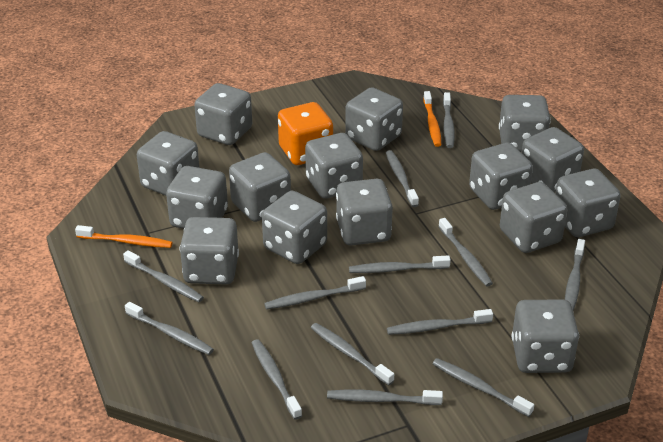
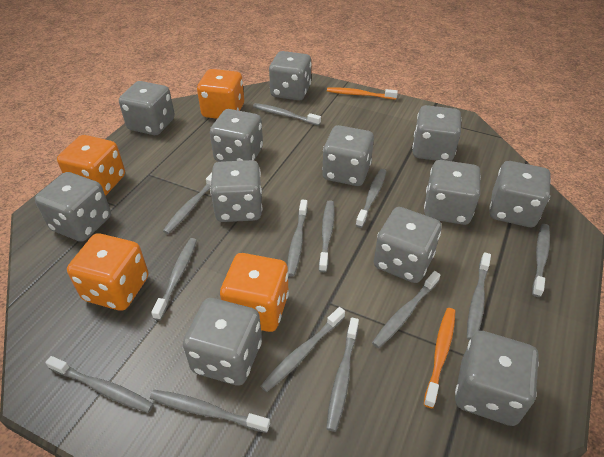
grey dice: [137,131,199,196] [166,166,228,229] [180,217,239,285] [194,83,252,145] [229,152,291,222] [262,191,327,264] [305,133,363,199] [336,179,393,245] [345,87,403,151] [469,143,533,210] [499,95,551,152] [500,182,567,253] [512,299,579,373] [522,127,584,192] [555,169,621,237] = 15 -> [35,172,111,242] [119,81,175,135] [183,298,262,385] [210,109,263,162] [210,160,262,222] [269,51,311,101] [322,125,374,186] [374,207,442,283] [412,105,461,161] [424,160,481,225] [455,331,539,426] [489,161,551,227] = 12
orange dice: [278,102,333,165] = 1 -> [57,135,125,196] [67,233,149,311] [197,69,244,119] [220,253,289,332] = 4

